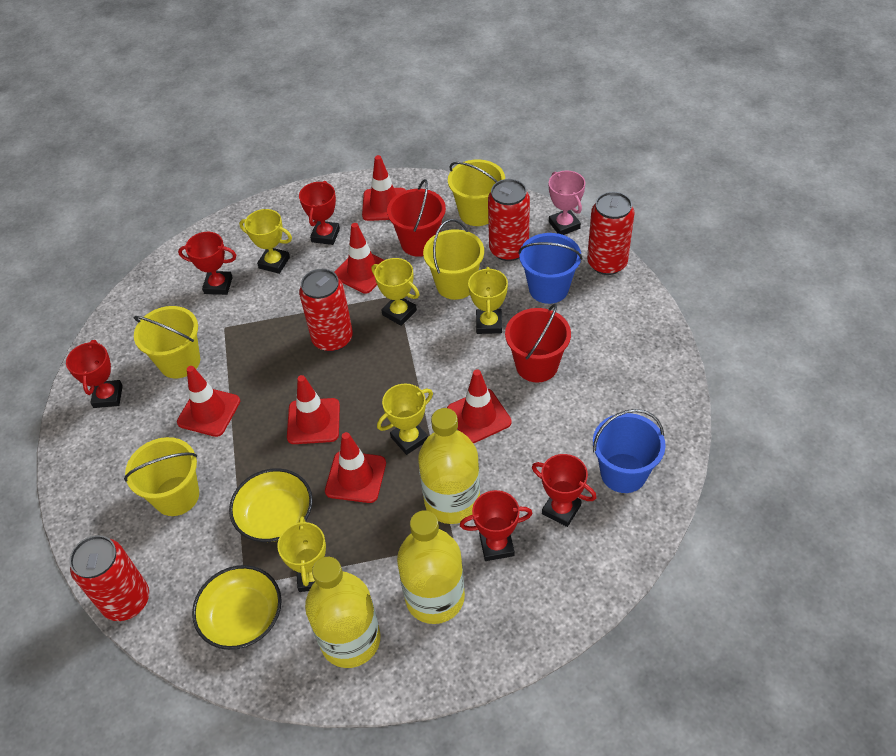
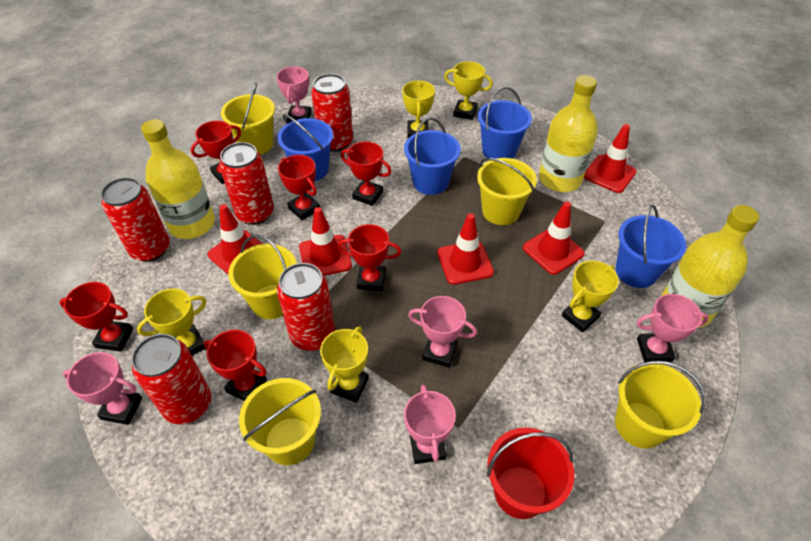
blue bucket: [518,233,582,304] [593,409,666,493] = 2 -> [277,114,333,181] [404,117,461,195] [478,87,532,159] [616,205,686,288] = 4
pink trophy: [549,171,585,235] = 1 -> [63,352,142,425] [276,66,311,122] [404,384,456,464] [408,296,477,368] [637,294,709,362] = 5
red bucket: [387,179,446,257] [505,304,571,382] = 2 -> [487,428,574,519] = 1
red can: [69,535,149,621] [299,269,353,352] [488,179,530,261] [587,192,635,275] = 4 -> [101,177,170,262] [131,334,211,424] [219,142,274,225] [277,263,335,351] [311,74,353,152] = 5
red traffic cone: [177,366,240,437] [287,375,340,444] [325,432,386,503] [334,223,384,294] [362,155,406,221] [447,369,512,443] = 6 -> [207,204,263,274] [299,207,352,276] [437,213,494,285] [523,201,585,275] [584,124,636,193] = 5
red trophy: [66,340,123,408] [178,232,237,295] [299,181,340,245] [460,490,533,561] [532,454,597,527] = 5 -> [59,282,133,352] [191,121,241,184] [203,330,267,401] [278,155,320,220] [337,224,401,291] [341,141,392,206] = 6
yellow bowl: [192,565,282,650] [229,468,313,542] = 2 -> none = 0
yellow bucket: [124,437,199,516] [134,306,200,379] [423,219,484,300] [448,159,505,226] = 4 -> [221,83,275,155] [228,234,297,319] [239,378,321,465] [477,158,537,225] [615,361,705,449] = 5

